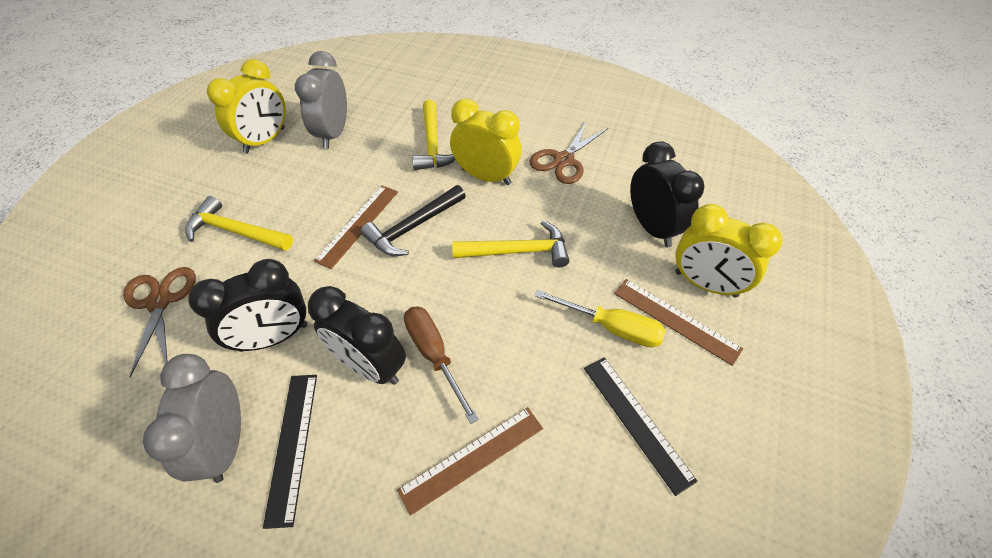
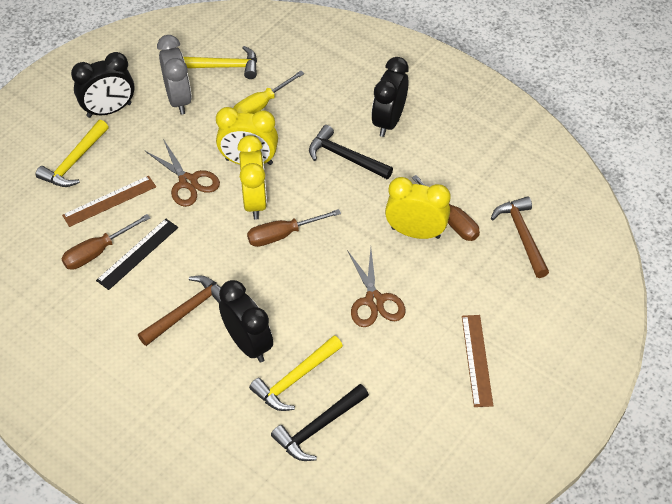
black hammer: [361,185,466,256] = 1 -> [271,384,369,461] [309,125,393,179] = 2
black ruler: [263,375,317,529] [584,357,698,496] = 2 -> [96,219,178,290] = 1
brown hammer: none = 0 -> [138,275,221,346] [491,196,549,278] = 2
brown ruler: [314,185,398,269] [397,407,543,516] [614,279,743,366] = 3 -> [62,176,156,227] [462,315,493,407] = 2
brown screwdriver: [404,306,479,424] = 1 -> [62,214,150,270] [247,209,341,247] [412,175,480,241] = 3
grey clock: [143,354,241,483] [295,51,347,149] = 2 -> [157,35,192,115] = 1

